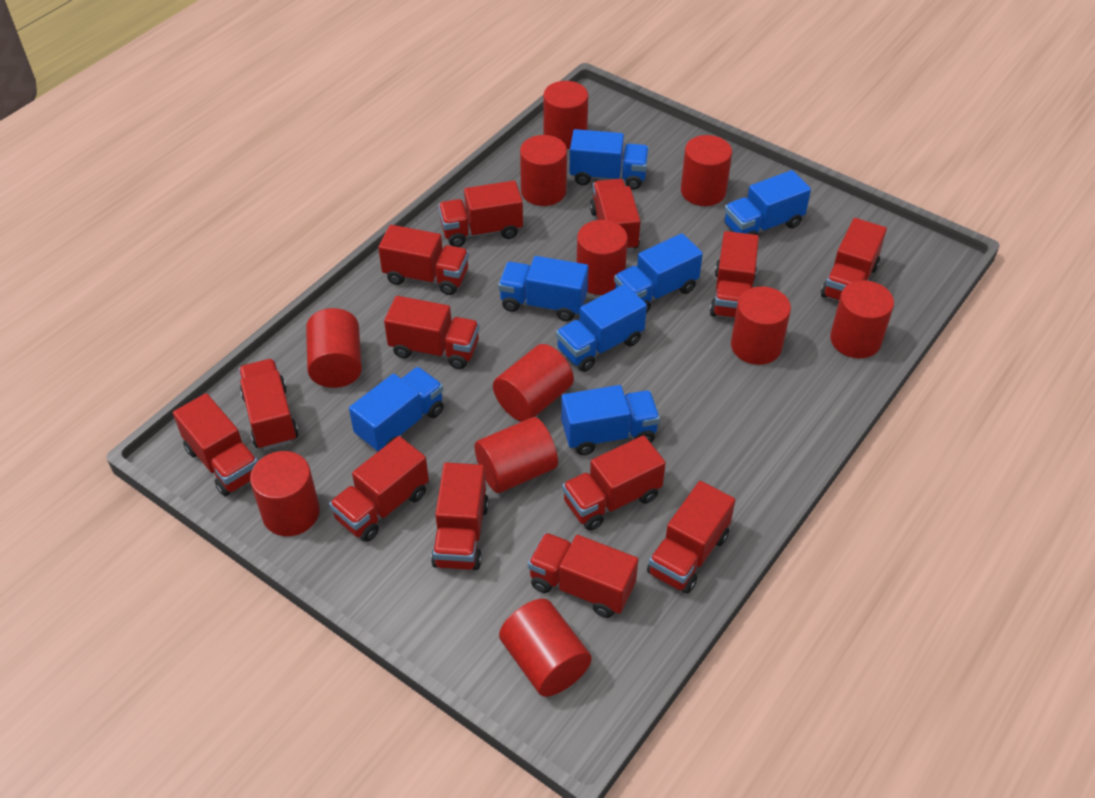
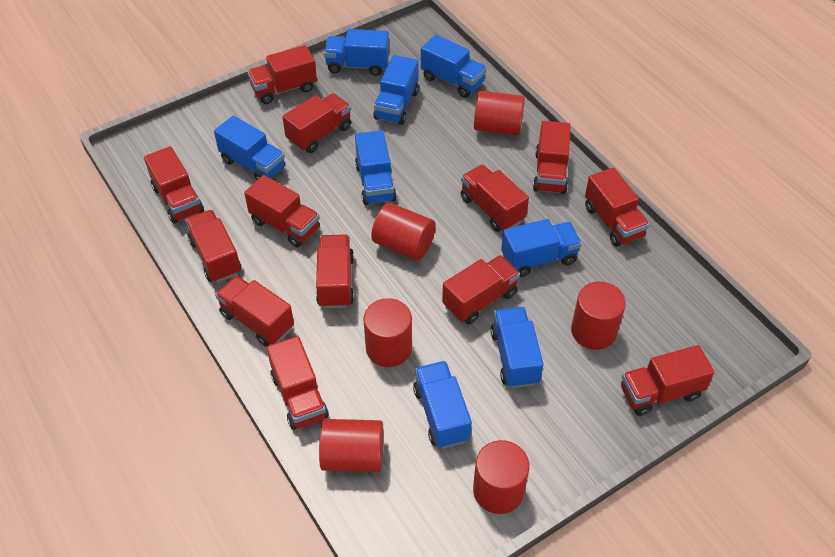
blue truck: [349,367,444,452] [498,256,589,321] [556,284,647,372] [561,385,660,455] [569,129,649,190] [614,233,703,313] [724,170,811,235] = 7 -> [214,115,285,181] [324,29,389,76] [355,130,397,205] [373,55,419,125] [413,361,472,449] [421,35,487,98] [490,307,543,388] [501,219,582,277] = 8
red cylinder: [250,451,320,536] [306,308,362,388] [474,417,558,493] [493,344,574,422] [499,599,592,697] [520,135,567,206] [543,81,588,149] [577,220,628,295] [681,135,732,206] [731,286,791,365] [830,280,894,358] = 11 -> [319,419,383,472] [363,298,412,367] [371,203,436,260] [473,440,530,514] [474,91,525,135] [571,282,626,350] = 6

